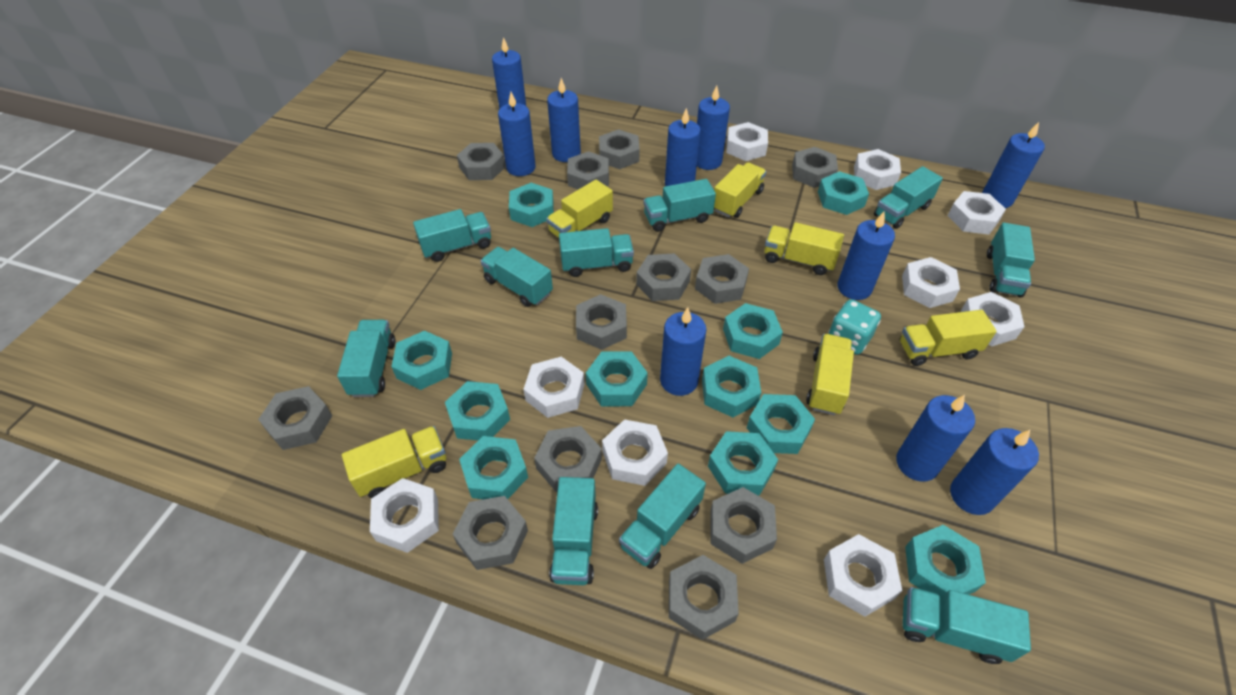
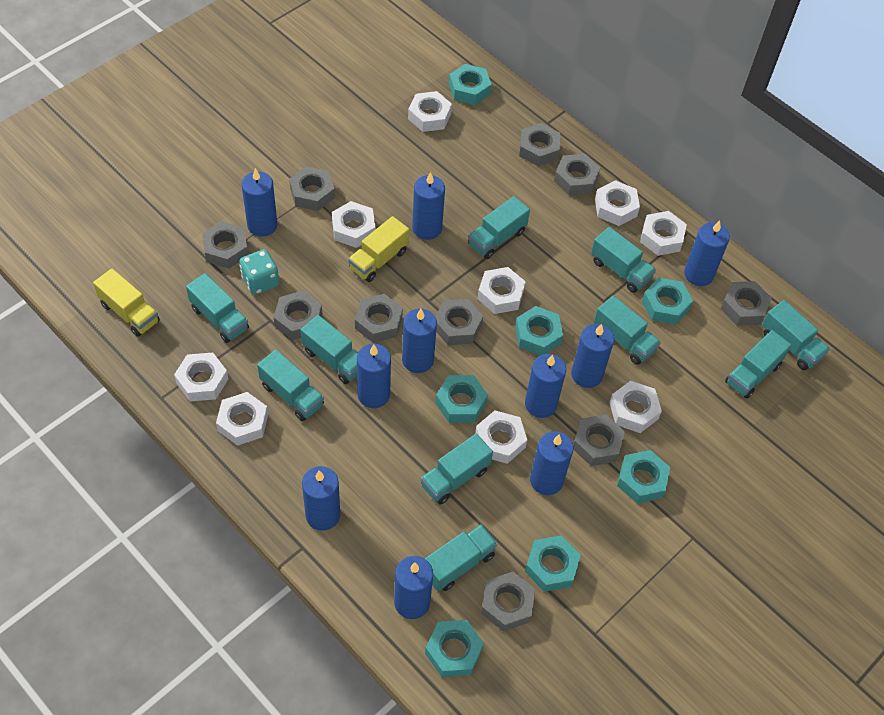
grey nut: [258,386,332,450] [453,496,528,570] [457,143,505,180] [534,426,602,492] [567,151,609,190] [576,294,627,350] [599,129,640,169] [636,253,691,301] [669,555,739,640] [695,254,749,304] [710,487,777,564] [792,147,838,188] = 12 -> [202,221,248,269] [274,291,322,340] [289,166,335,211] [355,294,403,343] [435,299,483,345] [481,572,535,631] [519,123,560,166] [554,154,600,195] [573,414,625,466] [721,281,772,326] = 10
turquoise nut: [391,331,452,390] [445,381,510,440] [459,436,528,499] [509,183,554,227] [586,352,648,406] [702,356,761,417] [708,431,778,496] [723,303,783,359] [747,394,815,454] [818,171,869,215] [905,525,986,598] = 11 -> [425,620,484,677] [435,375,488,423] [449,64,492,105] [515,306,563,355] [525,536,581,592] [617,450,670,504] [642,278,693,325] = 7
yellow truck: [342,426,446,498] [546,180,613,238] [714,162,766,218] [764,222,844,275] [806,334,854,415] [900,310,997,366] = 6 -> [93,268,160,337] [348,216,409,282] = 2

